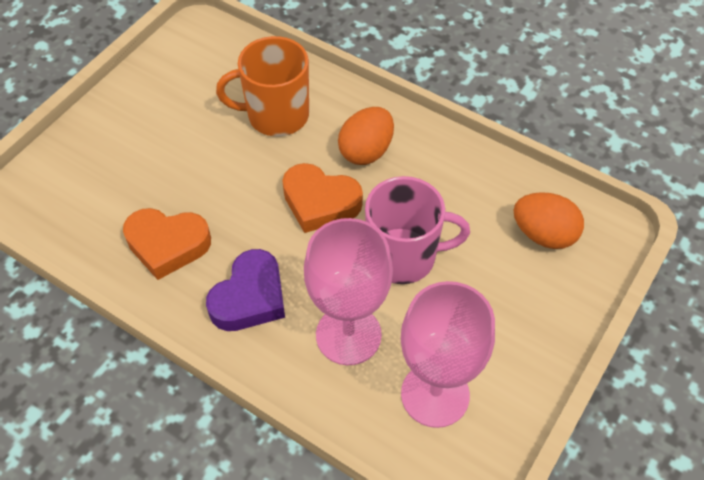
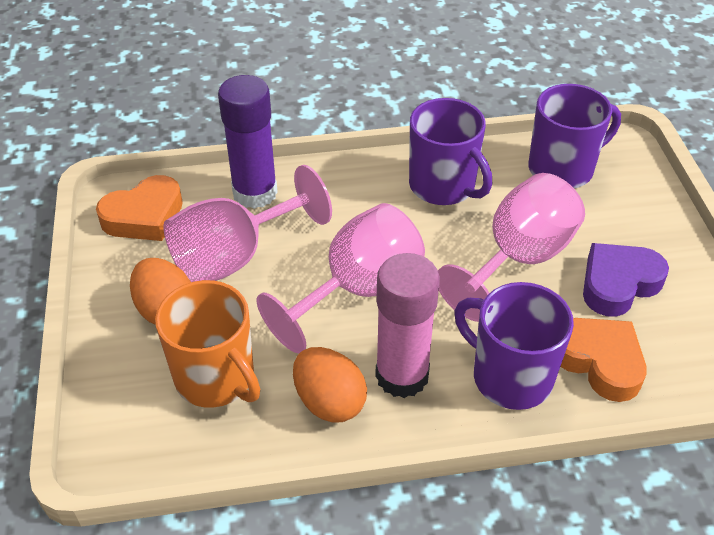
pink glue stick: none = 0 -> [375,253,440,398] = 1
pink goblet: [304,218,393,365] [401,281,495,428] = 2 -> [163,165,332,282] [256,203,425,353] [438,173,585,322] = 3
pink mug: [365,176,470,284] = 1 -> none = 0
purple glue stick: none = 0 -> [218,75,278,209] = 1
purple mug: none = 0 -> [409,98,492,205] [454,282,574,410] [528,84,621,188] = 3

